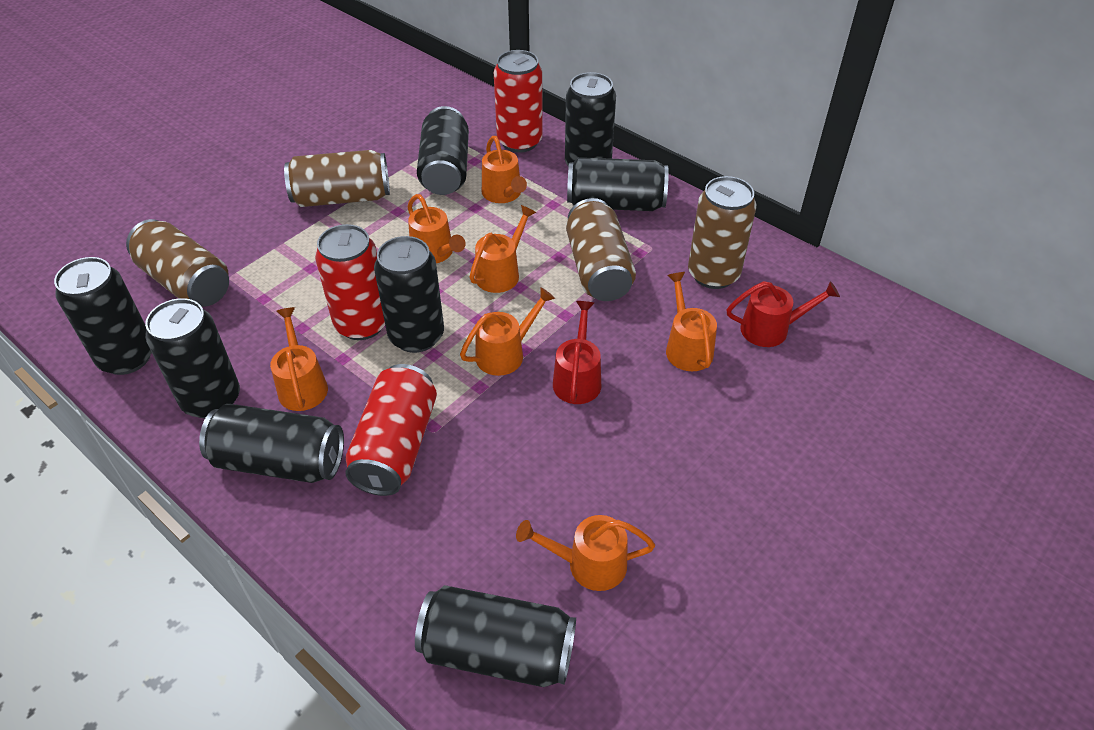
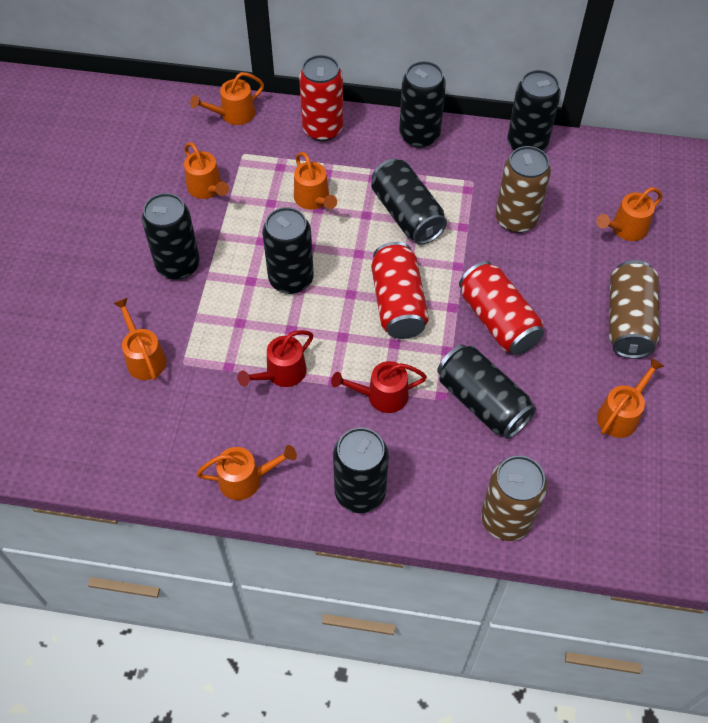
black can: [54,257,152,375] [145,298,240,418] [199,404,344,483] [374,236,444,353] [415,585,576,687] [417,106,469,195] [565,72,616,166] [567,157,669,211] = 8 -> [142,193,200,280] [262,207,314,294] [333,427,389,513] [371,159,447,245] [399,61,446,148] [437,344,536,439] [507,70,561,151] = 7
brown can: [126,219,229,307] [284,150,390,207] [566,198,636,301] [688,176,756,289] = 4 -> [481,456,547,541] [495,146,551,233] [609,260,659,359] = 3

